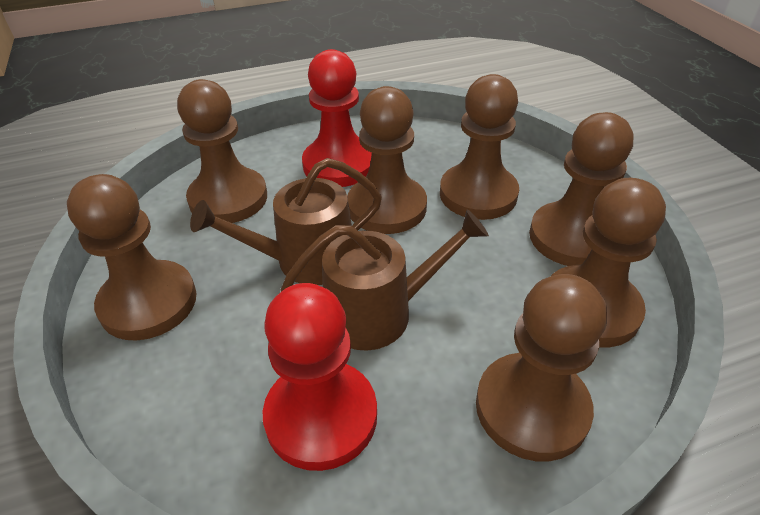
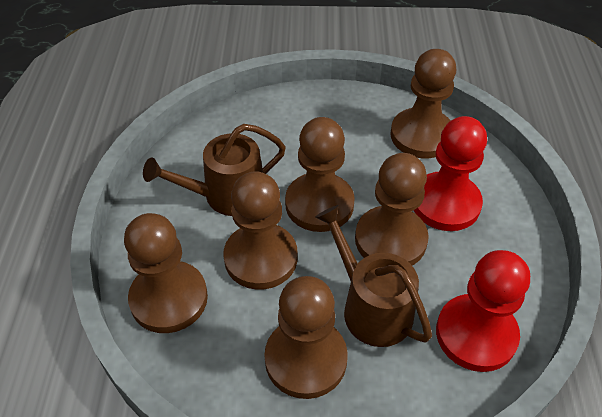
brown pawn: [67,174,197,341] [177,79,267,223] [347,86,427,234] [440,74,519,220] [476,274,607,462] [529,112,634,266] [550,178,666,348] = 7 -> [124,213,208,333] [223,171,298,290] [264,276,348,399] [285,117,355,232] [355,153,429,266] [390,49,456,158] = 6

